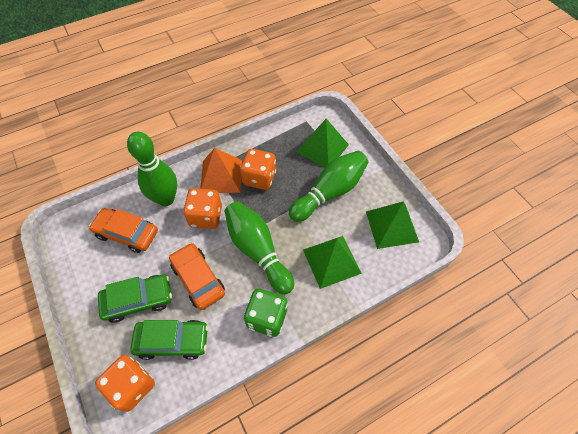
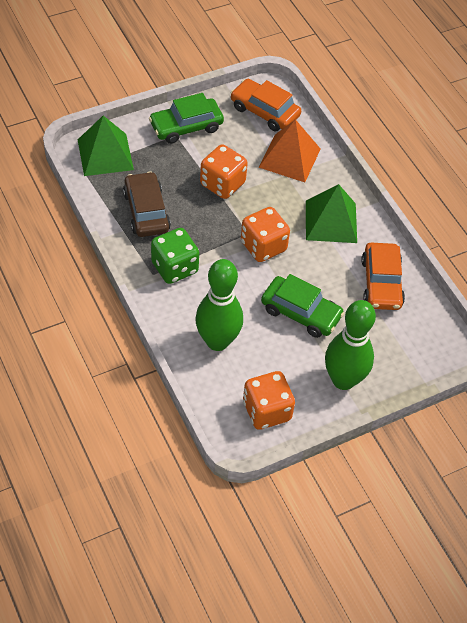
brown car: none = 0 -> [123,171,171,237] = 1
green bowling pin: [127,132,177,206] [224,201,294,295] [289,151,368,222] = 3 -> [195,259,243,351] [325,300,376,390] = 2
green pyramid: [297,119,349,168] [303,236,362,289] [366,201,419,249] = 3 -> [78,116,134,176] [306,184,357,243] = 2

